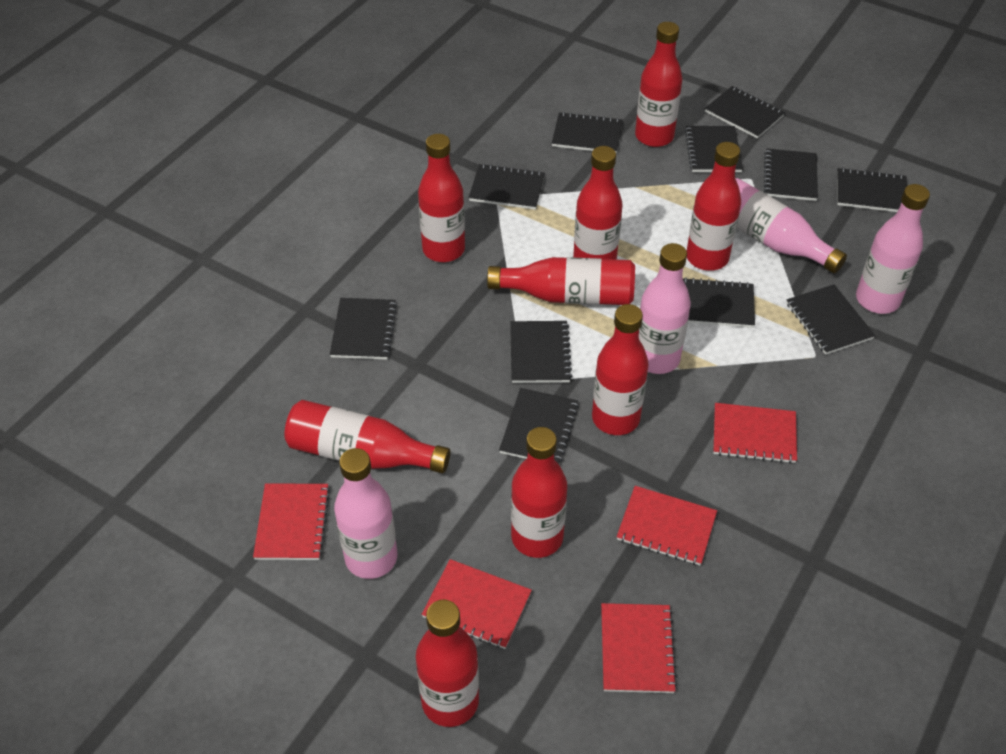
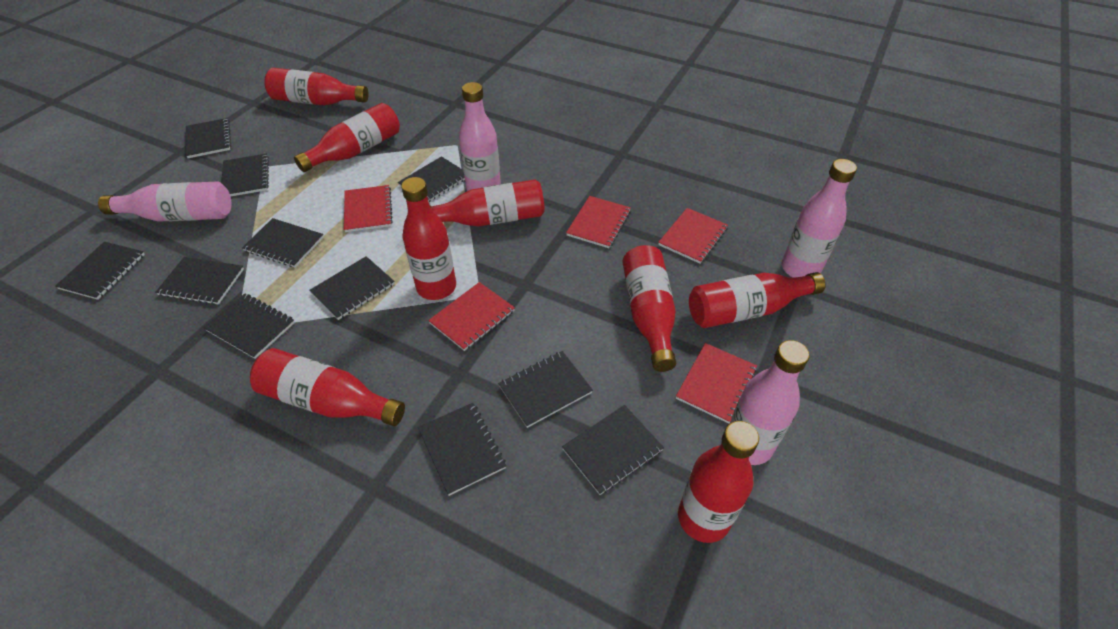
red bottle: [284,400,450,473] [416,600,479,727] [418,134,465,262] [487,257,635,305] [511,427,567,558] [573,146,622,260] [592,304,649,435] [635,22,683,147] [687,142,741,271] = 9 -> [250,348,405,426] [264,68,369,105] [294,103,400,172] [401,177,456,300] [430,179,545,227] [622,245,676,372] [678,421,759,543] [689,272,826,328] = 8

